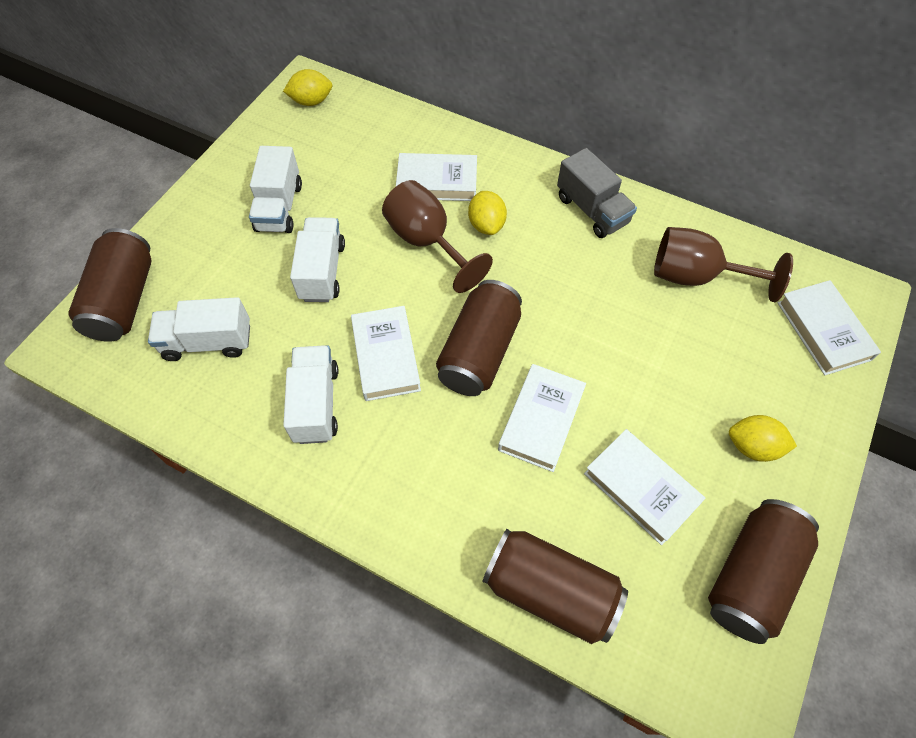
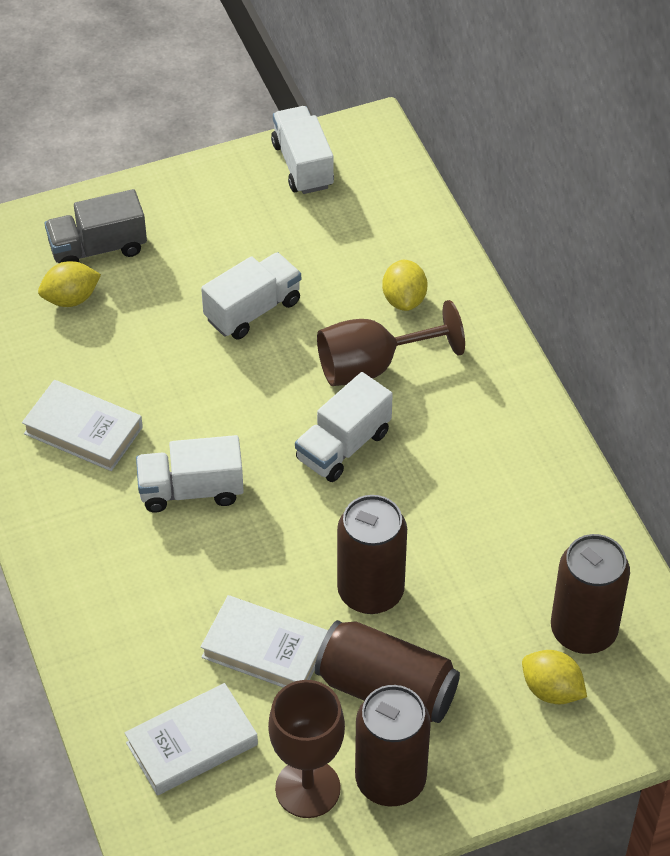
white book: [351,306,421,401] [396,153,477,201] [498,364,586,472] [584,429,705,545] [777,280,881,375] = 5 -> [22,380,143,471] [124,683,258,796] [201,595,328,687] = 3

